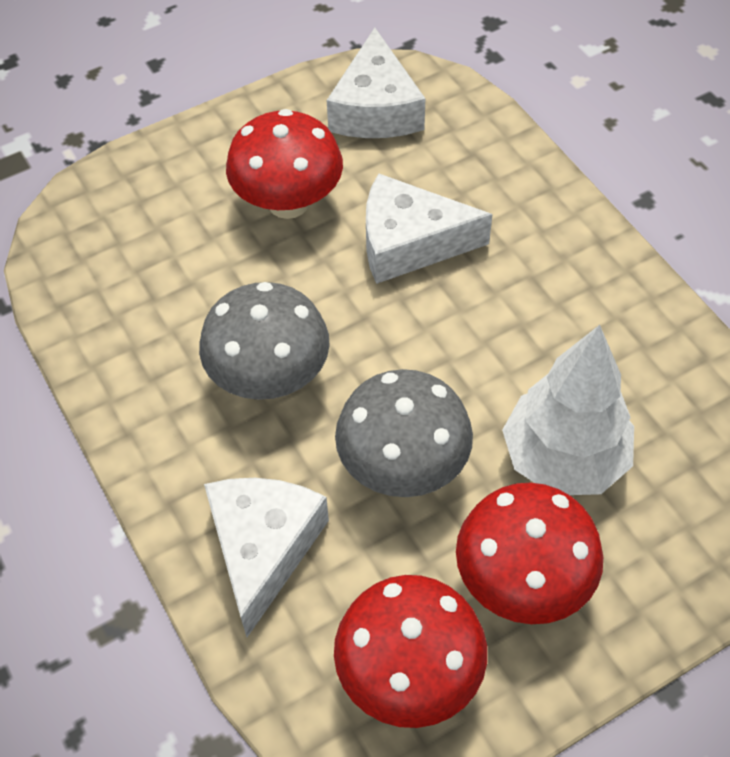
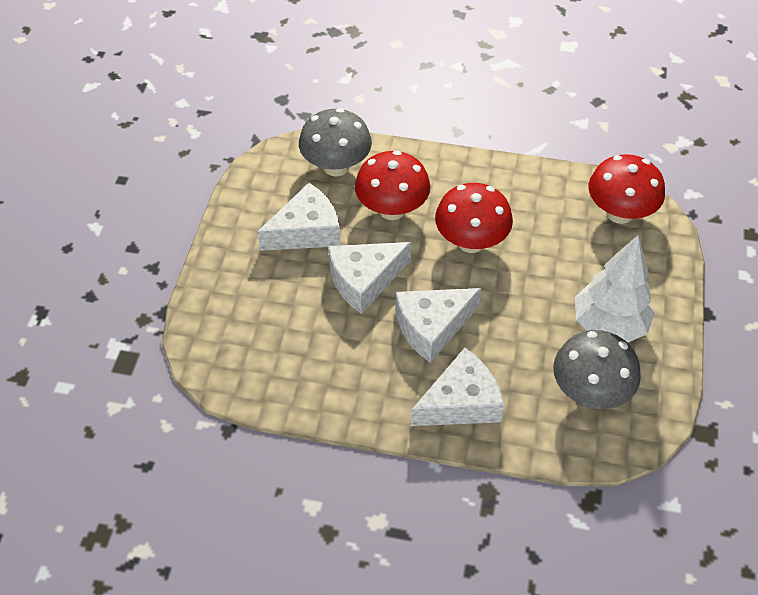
white cheese: [204,478,329,637] [327,27,425,138] [366,173,492,284] = 3 -> [257,183,340,251] [328,242,411,314] [395,288,481,363] [411,348,504,426] = 4

